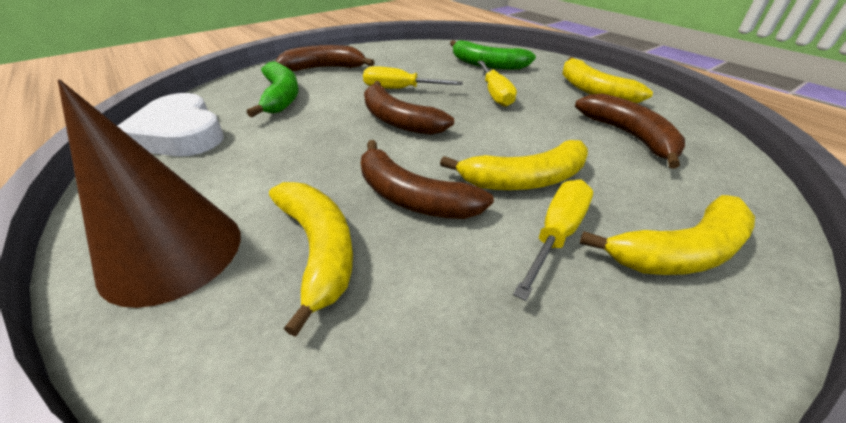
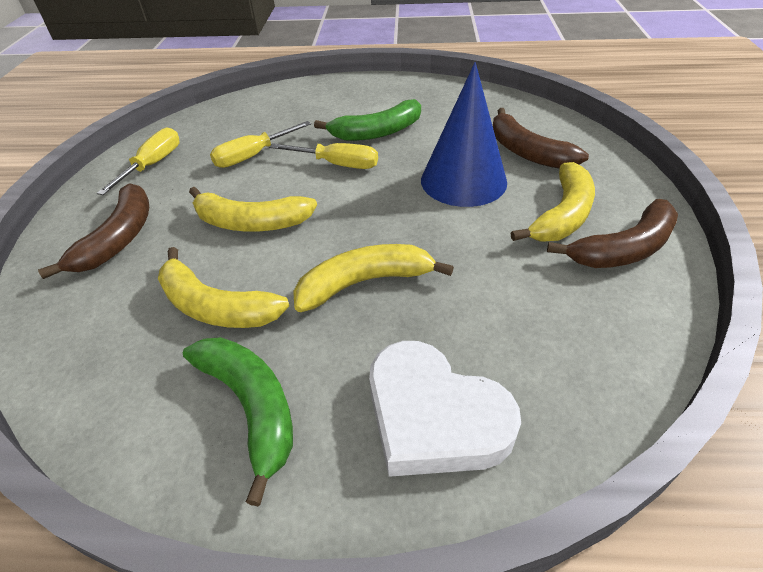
blue cone: none = 0 -> [421,62,507,207] = 1
brown banana: [276,45,375,71] [361,140,494,219] [364,81,454,135] [575,93,685,169] = 4 -> [38,183,149,279] [493,108,589,169] [547,199,678,268] = 3
brown cone: [58,79,241,308] = 1 -> none = 0

